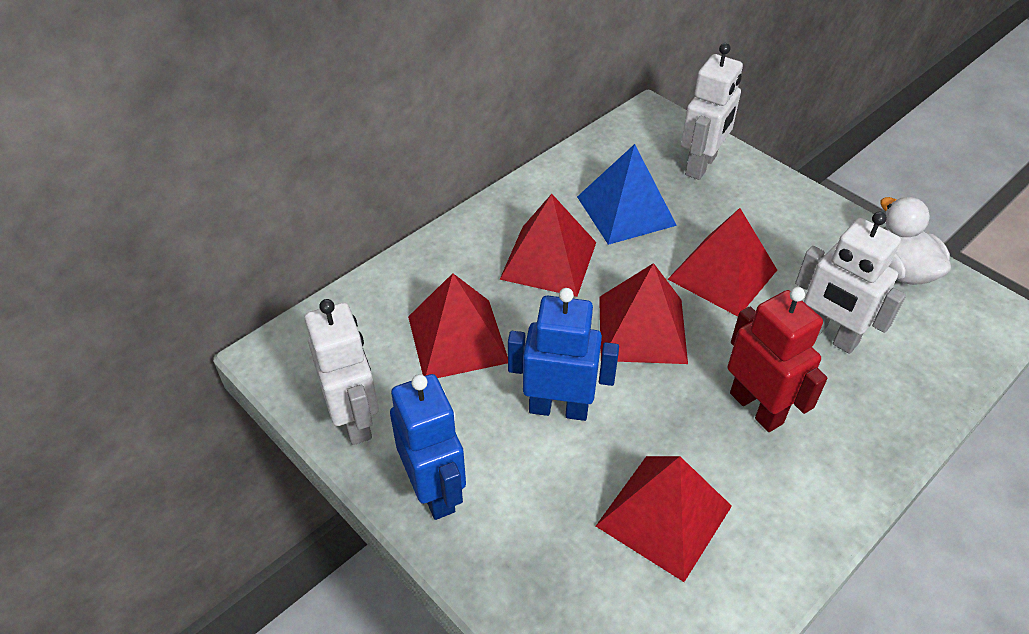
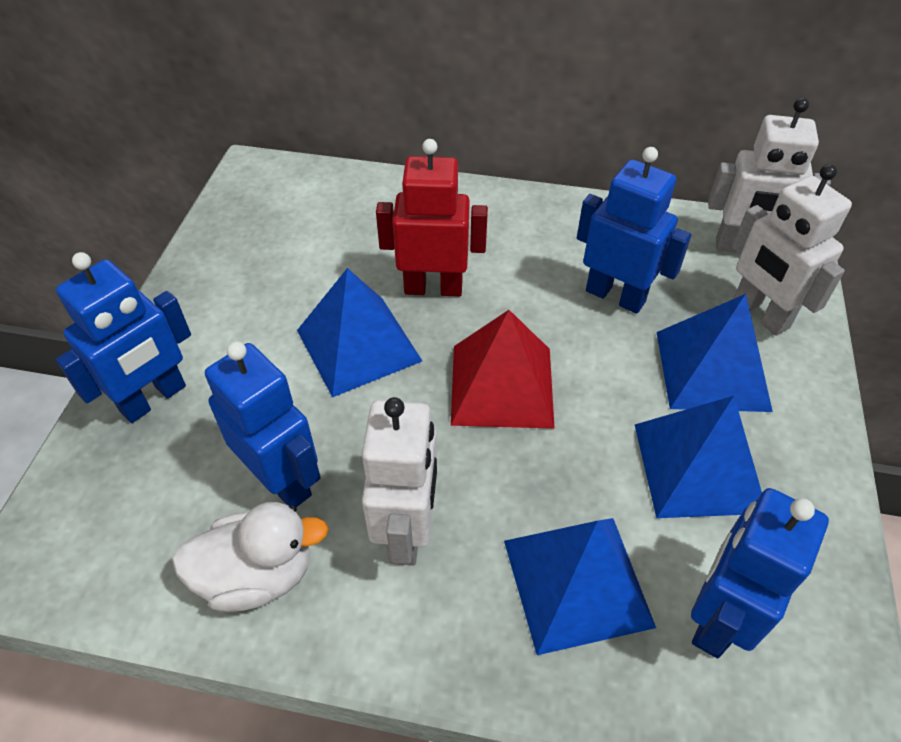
blue pyramid: [577,144,677,245] = 1 -> [297,268,422,398] [504,518,656,655] [635,396,762,518] [657,294,773,412] = 4
blue robot: [390,374,466,520] [508,288,619,421] = 2 -> [56,252,191,423] [205,341,321,507] [577,147,691,314] [691,488,829,658] = 4
red pyramid: [408,273,508,378] [499,194,596,297] [596,456,732,582] [599,263,688,364] [668,208,777,317] = 5 -> [451,310,555,429] = 1

